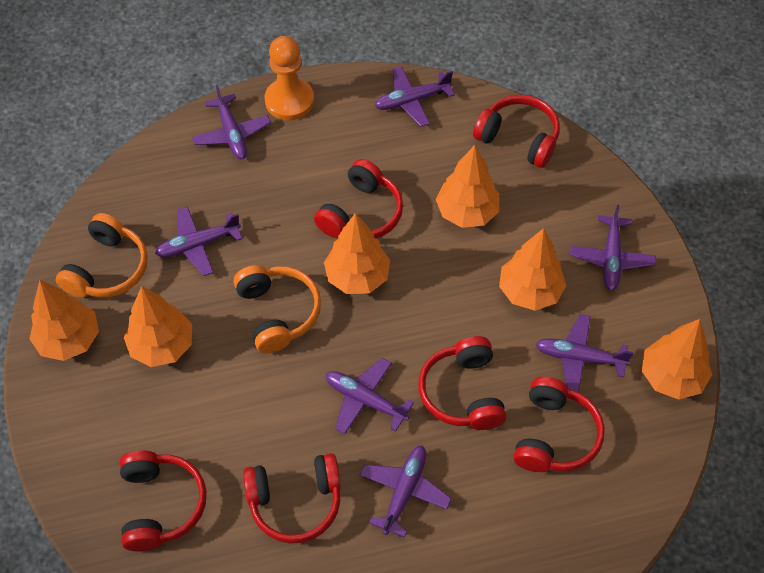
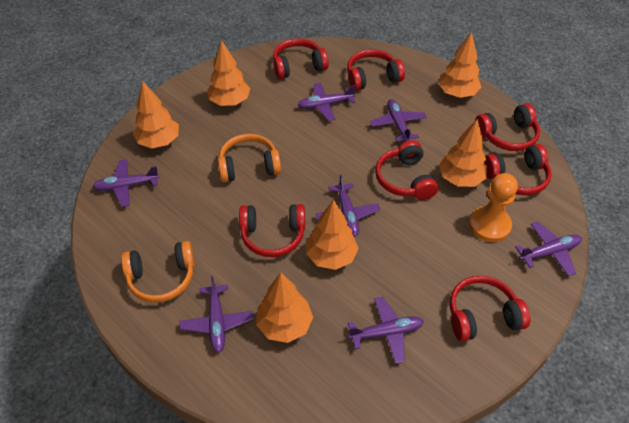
red headphones: [120,450,207,551] [243,453,341,544] [314,159,403,238] [418,336,507,430] [473,95,560,168] [513,376,605,472] = 6 -> [239,204,305,257] [273,39,329,79] [347,49,405,91] [375,140,438,200] [450,276,530,341] [475,103,540,151] [484,144,552,196] = 7

